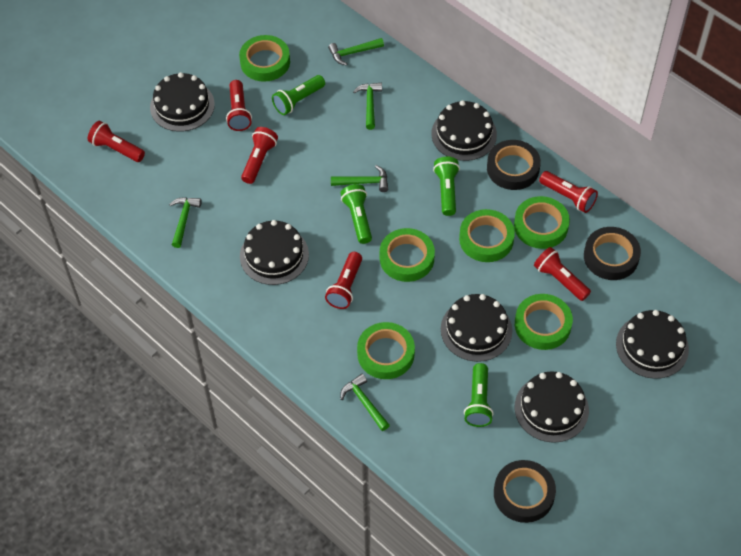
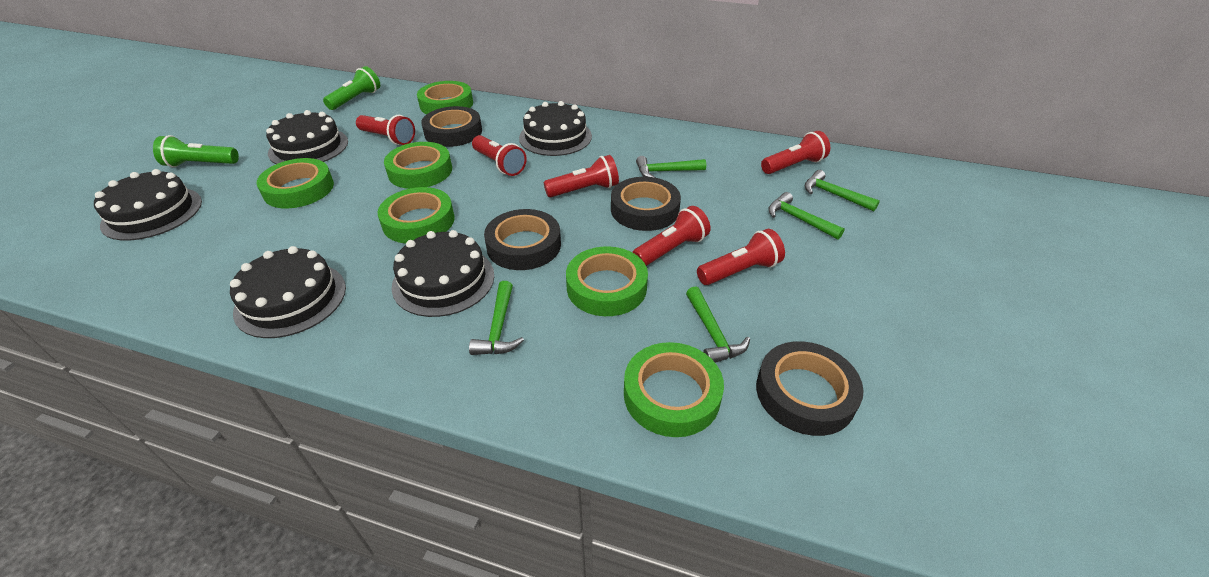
black cake: [150,72,215,132] [240,220,309,285] [431,100,497,161] [441,294,512,362] [515,371,589,443] [616,310,689,379] = 6 -> [94,169,202,241] [230,246,346,338] [266,110,348,164] [392,230,494,317] [519,101,592,156] = 5
black tape: [487,140,541,190] [494,460,556,523] [584,227,641,280] = 3 -> [421,106,482,147] [484,209,561,270] [611,177,681,231] [756,341,864,436] = 4
green flashlight: [272,75,325,115] [340,184,372,244] [433,157,460,216] [464,363,493,427] = 4 -> [153,135,239,167] [323,66,380,110] = 2

